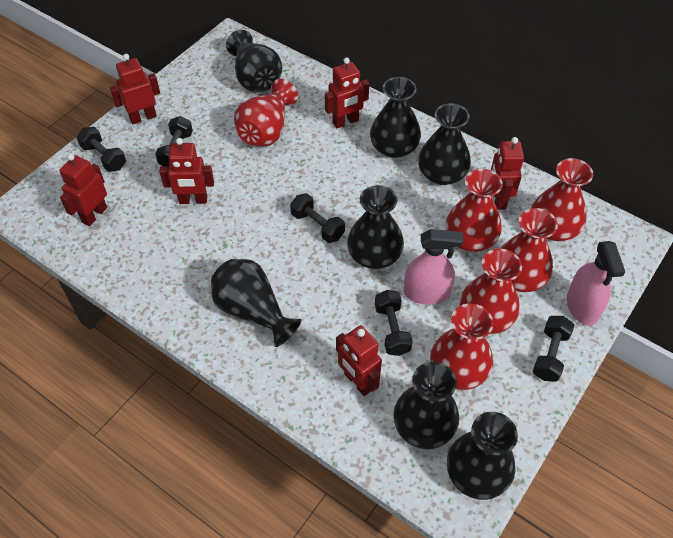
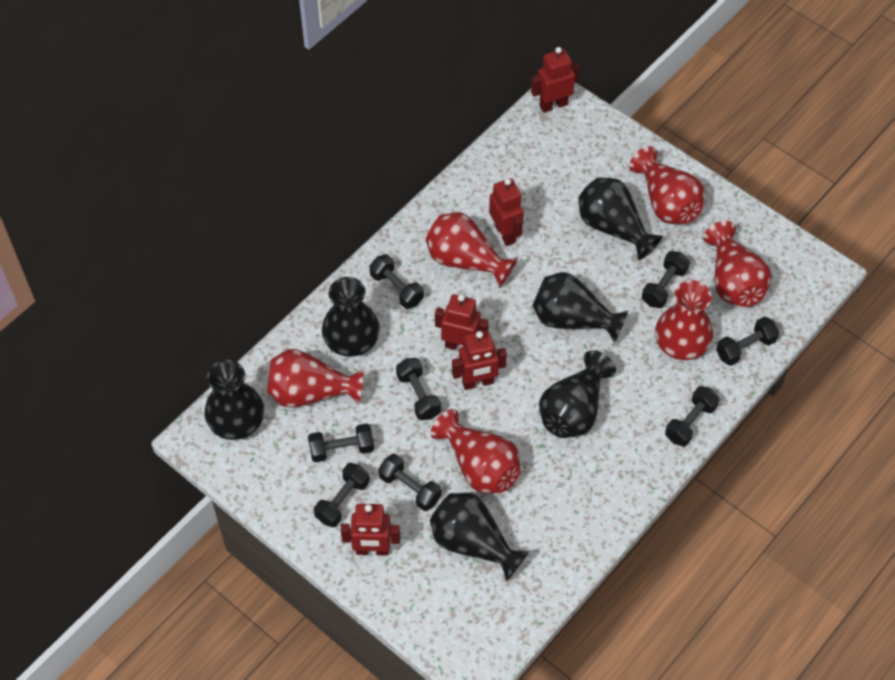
black dumbbell: [77,127,126,172] [155,116,193,167] [290,193,345,243] [375,290,413,356] [533,316,574,382] = 5 -> [308,423,374,462] [314,463,369,527] [369,254,424,309] [378,454,441,511] [396,358,441,420] [642,251,690,308] [665,386,719,447] [716,317,780,366] = 8
black vase: [211,259,302,347] [226,30,282,92] [347,185,404,269] [370,77,421,158] [393,362,459,449] [418,103,471,185] [447,412,518,500] = 7 -> [204,360,264,440] [322,277,380,357] [430,493,529,582] [532,272,629,343] [539,350,616,438] [579,177,663,261] = 6
pink spray bottle: [404,229,463,305] [567,241,625,326] = 2 -> none = 0
red robot: [59,154,107,226] [110,54,160,124] [159,138,214,204] [325,58,369,128] [336,325,382,396] [491,137,524,210] = 6 -> [341,504,400,556] [435,294,489,350] [452,331,507,390] [489,178,524,246] [531,47,579,113] = 5

